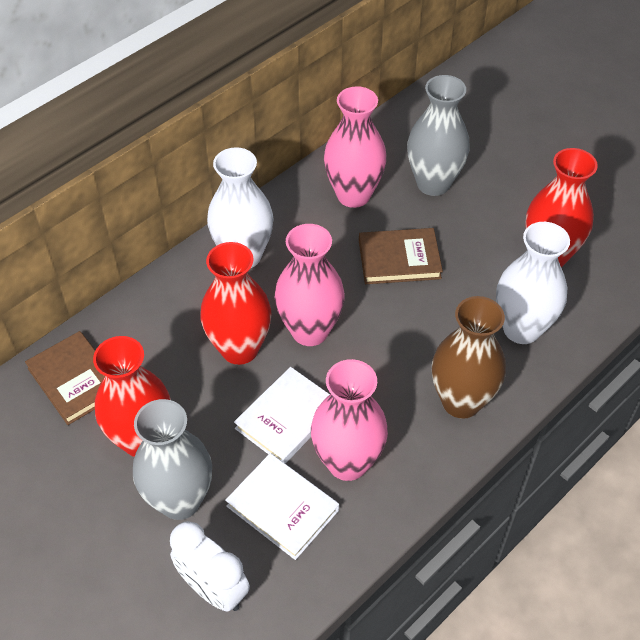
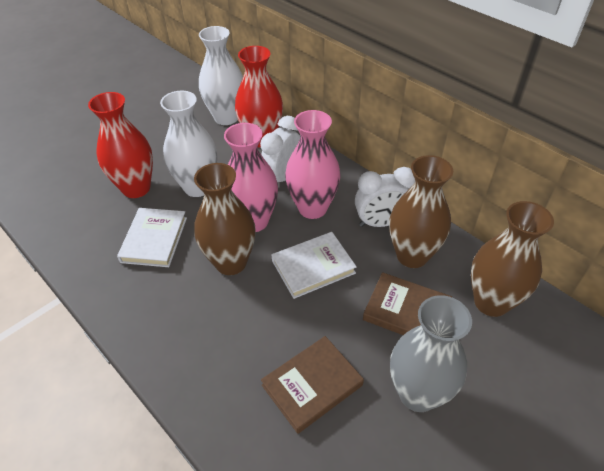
brown vase: [432,296,506,419] = 1 -> [194,163,256,275] [389,155,453,268] [471,201,554,317] = 3
grey vase: [133,399,212,520] [407,75,470,196] = 2 -> [390,295,472,412] = 1
pink vase: [275,224,345,346] [311,359,388,481] [324,86,387,208] = 3 -> [224,123,278,232] [285,110,341,219] = 2
red vase: [93,336,171,457] [200,242,272,365] [525,148,598,267] = 3 -> [88,92,153,198] [235,46,283,148] = 2
white clock: [170,521,250,612] = 1 -> [260,116,301,182] [355,167,415,227] = 2

